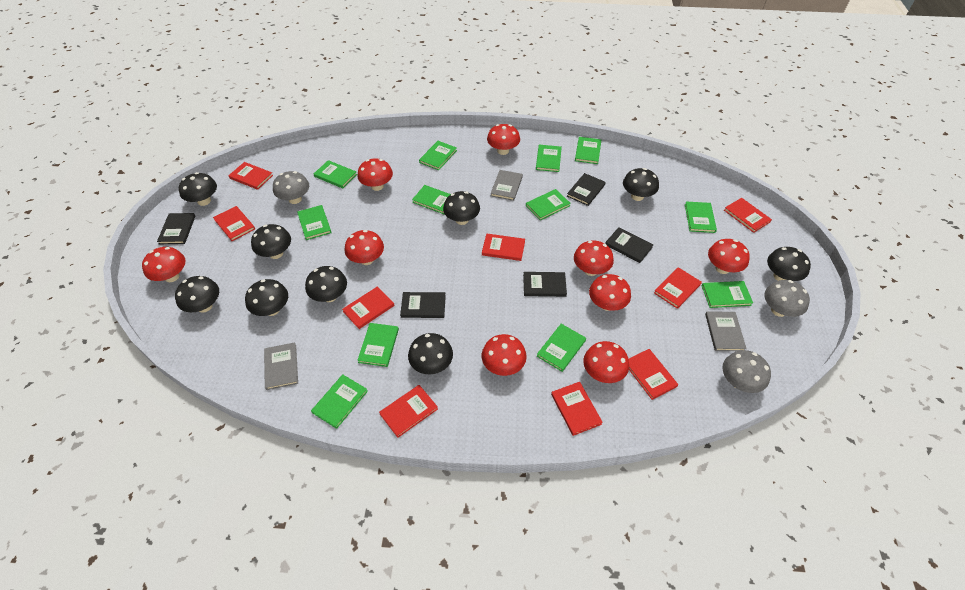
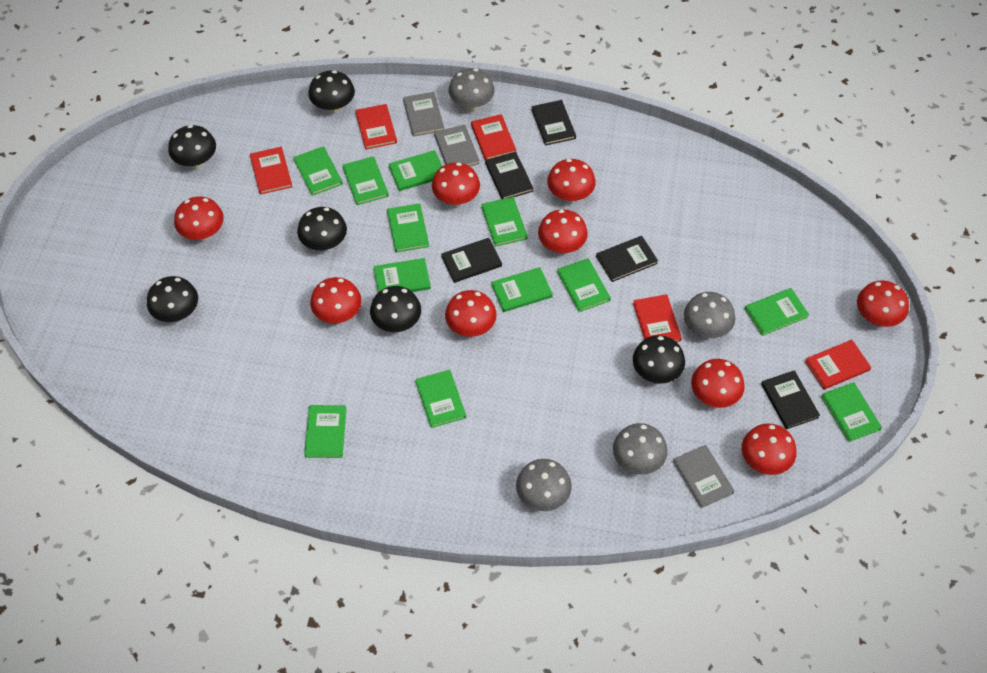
black mushroom: [175,276,219,313] [179,172,217,206] [245,279,288,316] [251,224,291,259] [305,266,347,302] [408,333,453,374] [443,191,480,225] [623,168,659,201] [767,247,811,281] = 9 -> [147,276,198,322] [168,125,216,168] [297,207,347,250] [309,70,355,113] [370,286,421,332] [633,335,685,384] = 6
grey mushroom: [273,171,309,204] [722,350,771,393] [765,280,810,317] = 3 -> [449,68,495,110] [516,459,572,511] [613,423,668,475] [684,292,735,338] = 4
red book: [213,206,255,241] [228,162,273,190] [342,286,395,329] [379,385,438,438] [482,234,525,261] [551,382,603,436] [629,349,678,400] [654,267,702,309] [724,198,772,233] = 9 -> [250,147,292,195] [355,104,397,150] [471,114,516,160] [633,294,682,342] [805,340,871,390] = 5

